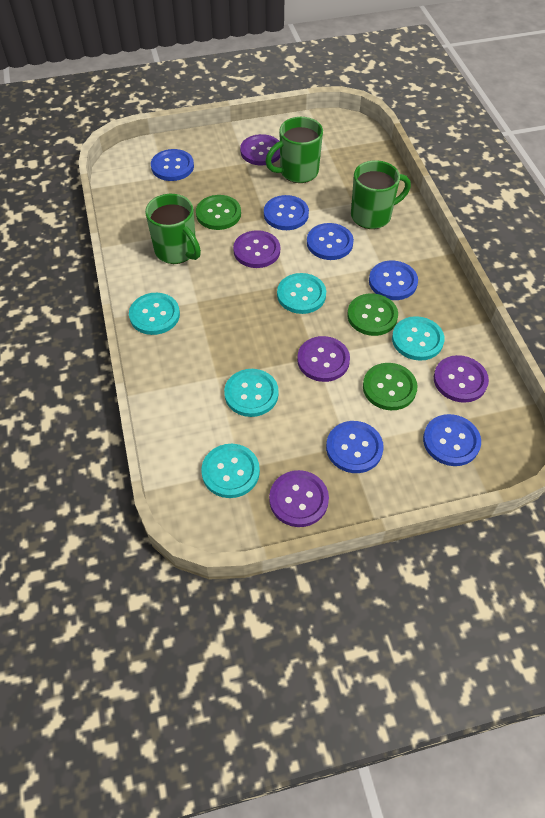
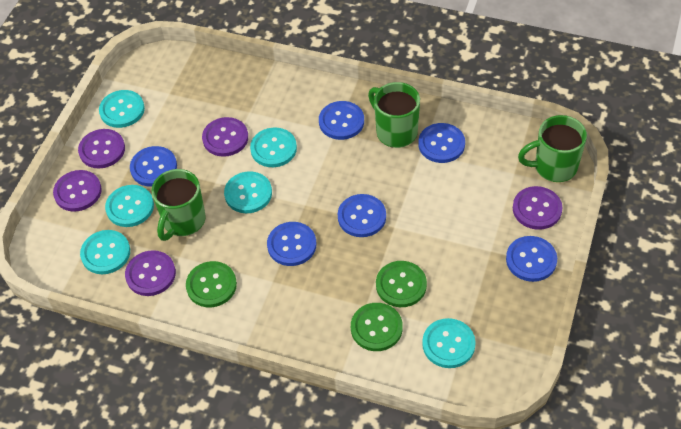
turquoise button: [129,293,180,335] [201,444,260,498] [224,369,279,417] [277,273,326,314] [392,316,445,361] = 5 -> [80,230,130,274] [99,90,145,128] [105,185,154,227] [224,171,272,213] [250,128,297,167] [422,318,476,368] = 6

